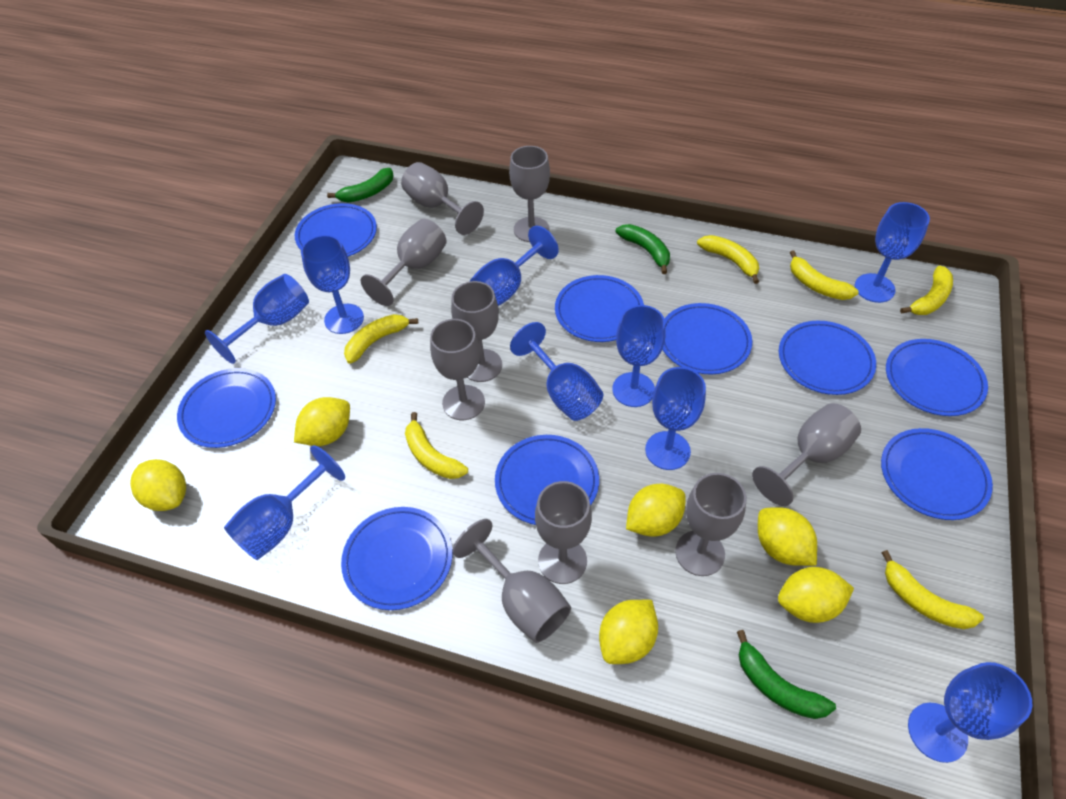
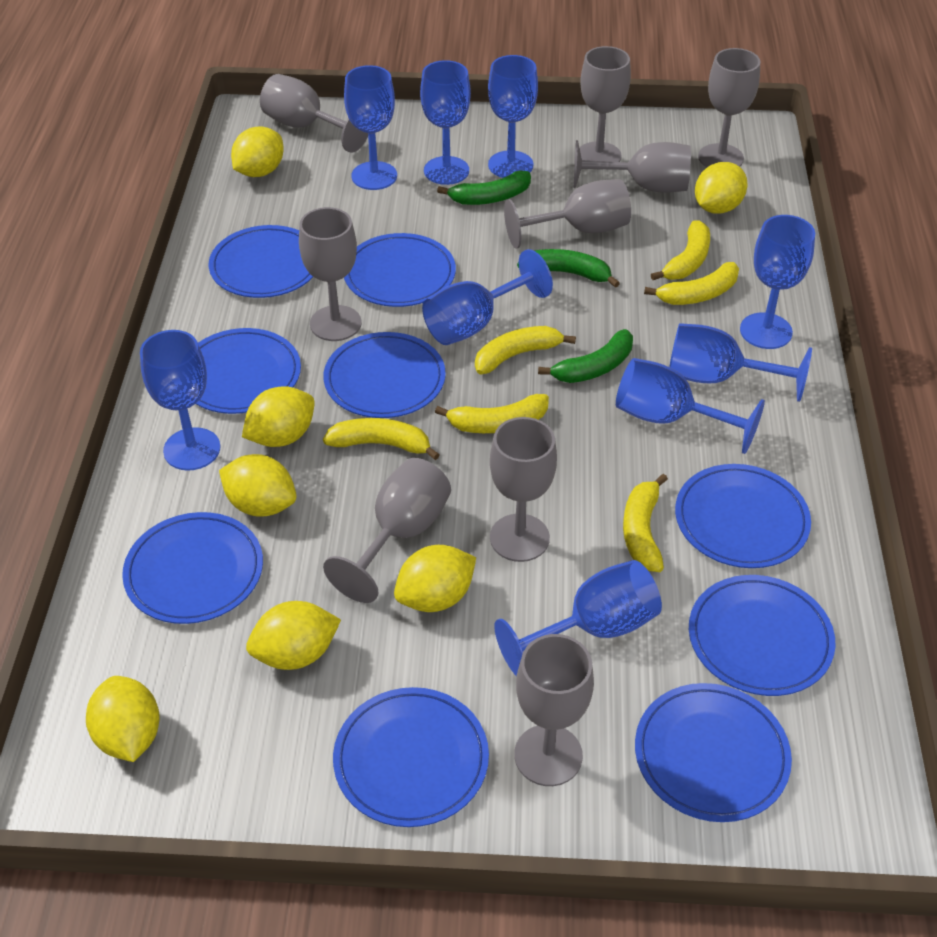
yellow lemon: [130,459,186,511] [294,397,350,446] [599,600,658,664] [626,484,686,537] [758,507,817,566] [778,567,854,623] = 6 -> [86,676,160,762] [219,454,297,517] [231,127,284,177] [242,386,315,447] [246,601,341,670] [394,545,476,612] [695,162,748,214] = 7

